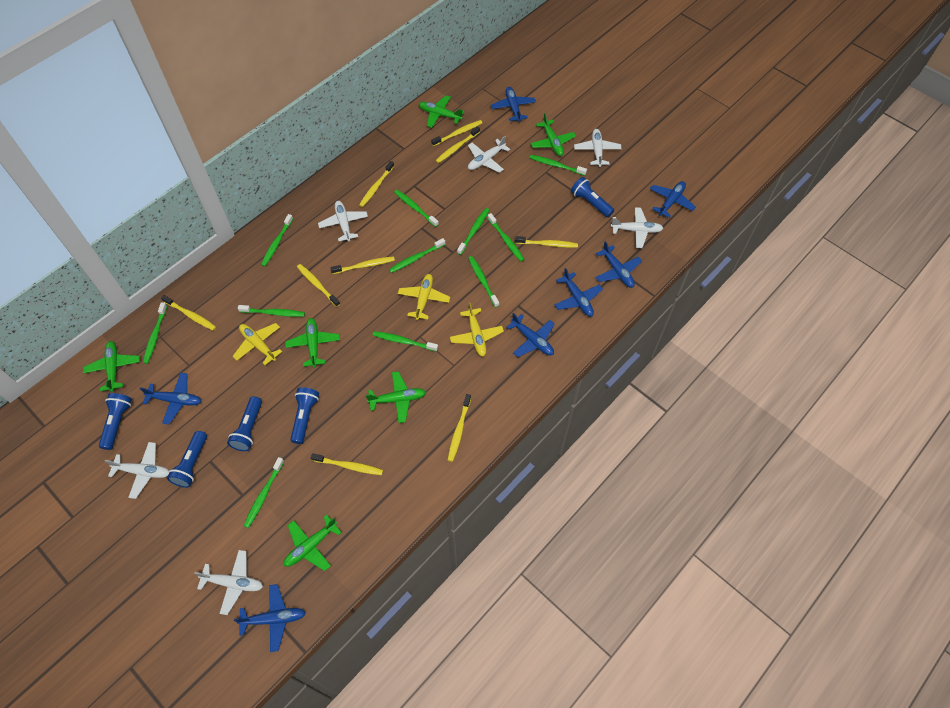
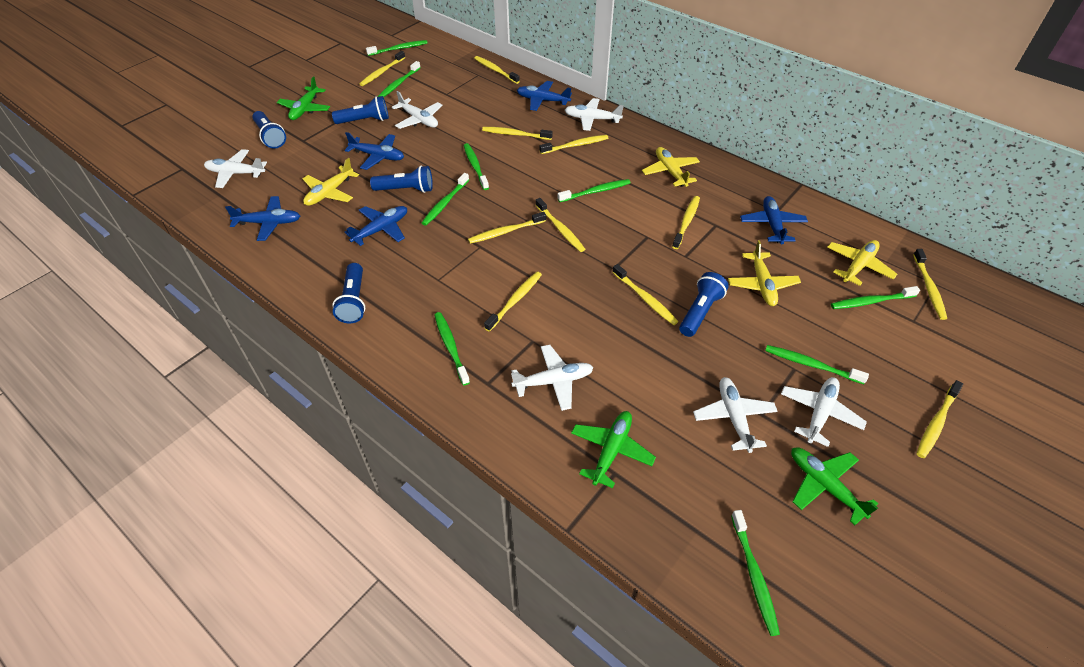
blue plane: [139,373,201,424] [233,584,306,652] [491,87,536,122] [507,313,555,357] [554,268,603,316] [596,241,642,288] [650,181,696,218] = 7 -> [225,196,300,241] [345,132,404,170] [345,206,407,246] [517,81,572,111] [740,196,808,245] = 5
green plane: [83,341,140,392] [284,515,342,571] [285,318,340,368] [366,371,426,423] [419,95,464,128] [530,113,576,156] = 6 -> [277,76,330,120] [571,411,656,488] [791,447,878,525] = 3
green toothbrush: [143,302,167,364] [238,305,305,317] [244,457,284,528] [261,214,293,267] [373,331,438,351] [389,238,446,273] [394,190,439,227] [457,208,489,255] [468,256,499,308] [487,213,525,262] [530,155,587,176] = 11 -> [366,40,427,56] [378,61,421,97] [422,173,469,226] [434,312,470,385] [463,143,489,190] [558,179,630,202] [731,510,780,636] [765,345,869,384] [831,286,920,309] = 9
yellow plane: [233,323,282,365] [398,274,450,320] [450,302,504,356] = 3 -> [303,158,359,206] [642,147,700,187] [728,240,801,306] [828,240,897,286] = 4
yellow toothbrush: [161,295,216,331] [297,264,340,307] [311,453,383,475] [330,256,395,274] [359,161,394,207] [431,120,482,146] [436,126,480,163] [448,394,471,462] [515,236,578,248] = 9 -> [359,51,405,86] [468,212,546,244] [474,56,520,84] [482,127,553,140] [484,272,542,332] [536,198,585,252] [539,135,608,154] [612,264,679,325] [672,196,700,249] [913,249,947,320] [916,380,963,458] = 11

